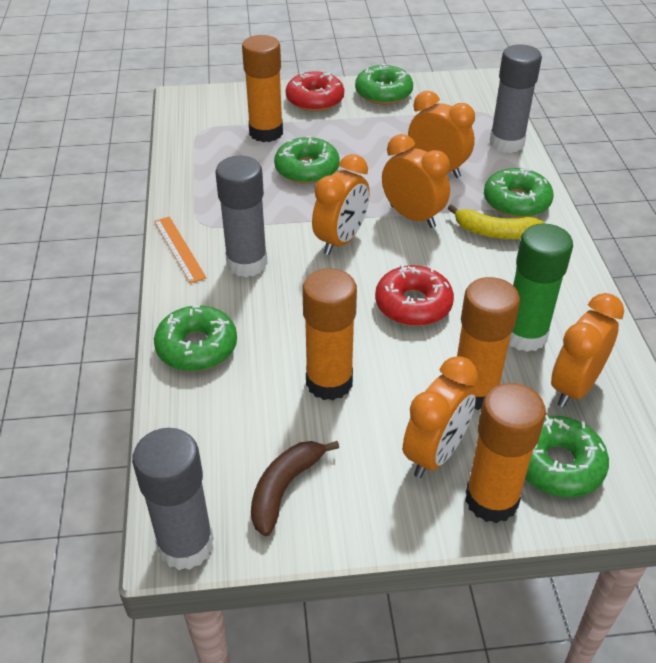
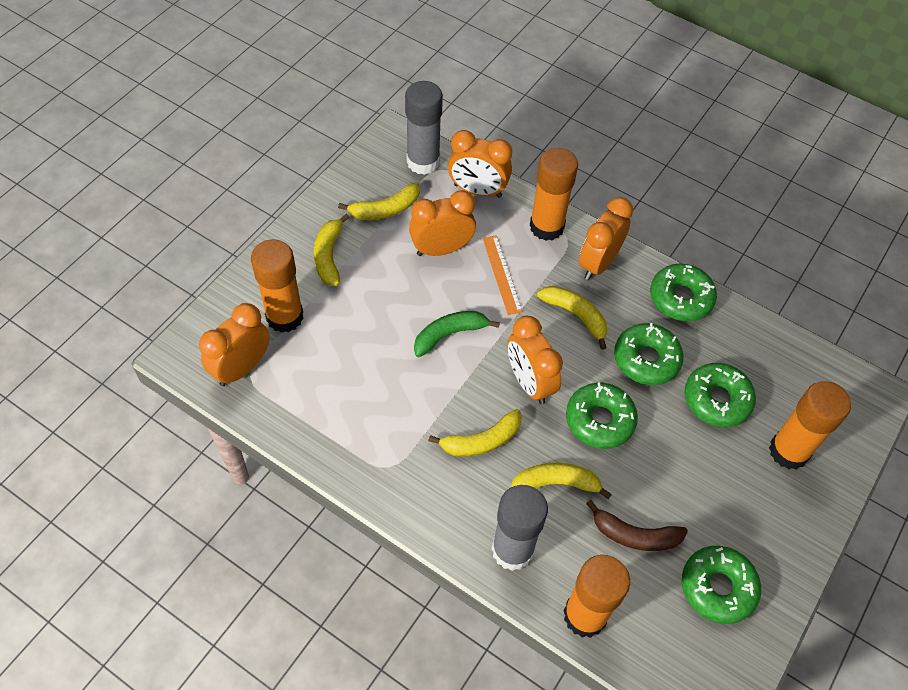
green banana: none = 0 -> [414,311,500,357] = 1
green glue stick: [509,223,573,352] = 1 -> none = 0
grey glue stick: [132,428,214,570] [215,156,268,277] [490,45,542,153] = 3 -> [405,81,443,175] [492,485,548,571] = 2
red donut: [286,71,344,112] [375,265,454,326] = 2 -> none = 0
yellow banana: [448,204,544,239] = 1 -> [314,214,350,286] [338,182,420,220] [428,409,522,457] [511,463,612,499] [537,286,607,350] = 5

